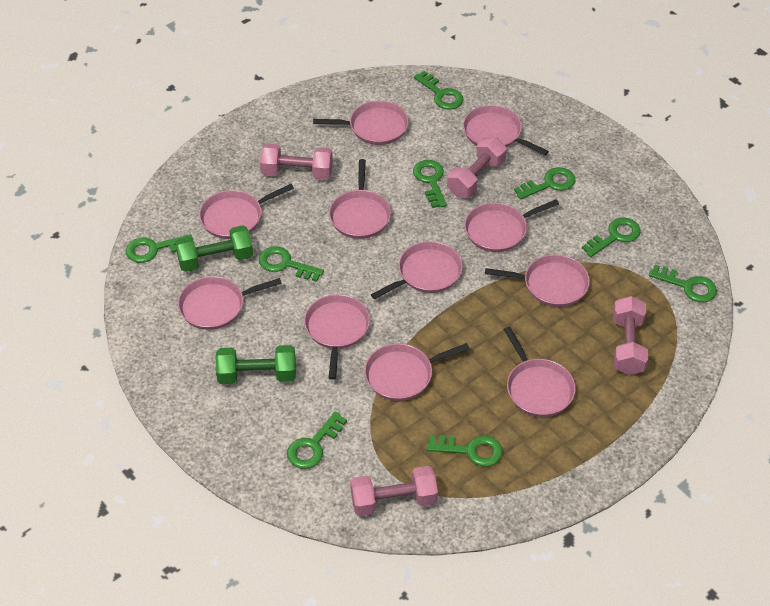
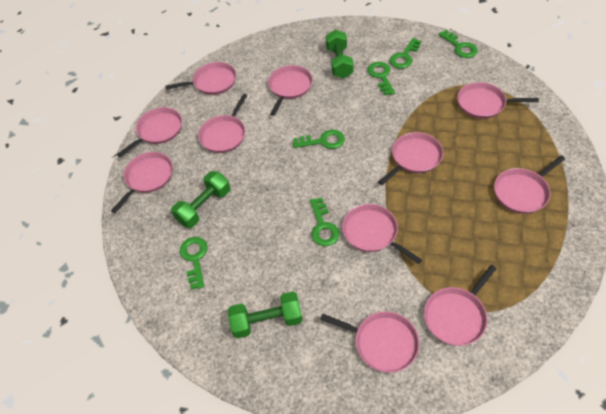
green dumbbell: [175,225,253,272] [216,345,296,384] = 2 -> [171,171,230,228] [228,292,303,338] [326,30,353,79] = 3
green key: [126,234,192,263] [259,246,324,282] [287,411,347,469] [413,160,447,208] [414,71,463,110] [427,436,503,467] [514,167,575,200] [582,218,641,257] [649,265,717,303] = 9 -> [180,237,207,290] [293,130,345,149] [310,197,339,246] [368,62,395,95] [390,38,421,69] [438,30,478,58] = 6
pink dumbbell: [260,143,333,180] [350,466,438,516] [447,137,507,198] [613,296,648,375] = 4 -> none = 0

